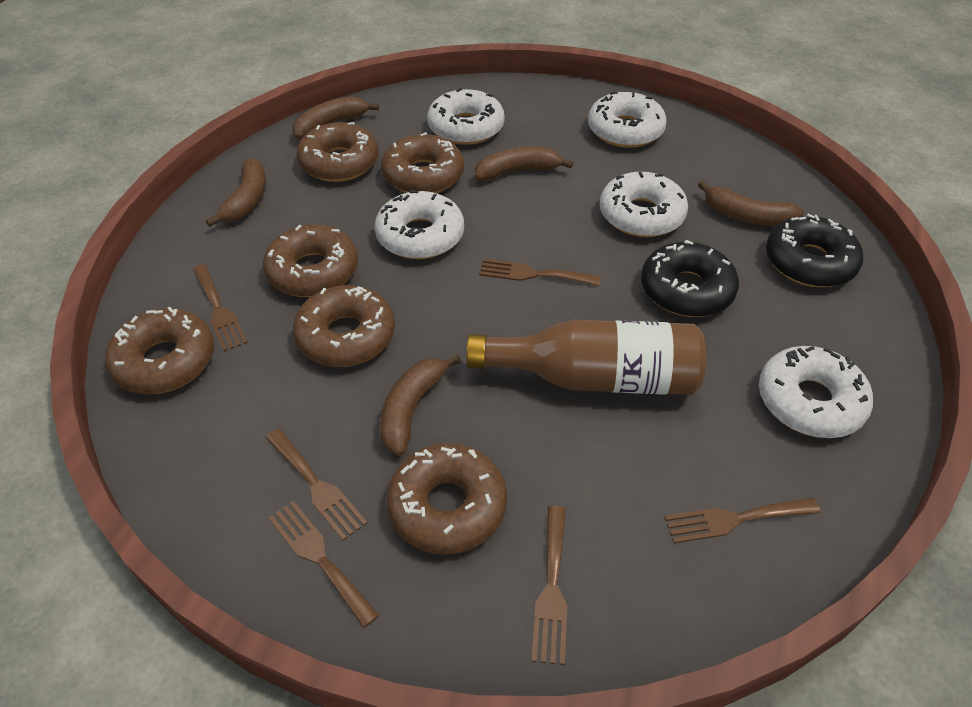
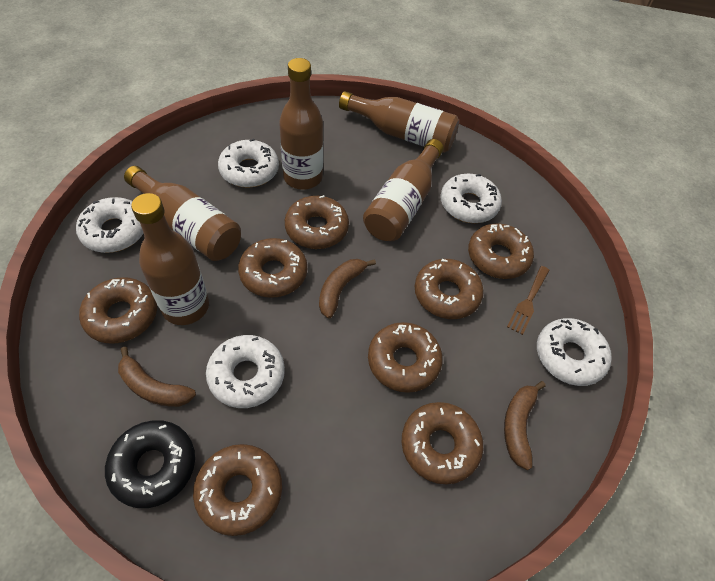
black donut: [641,240,739,317] [766,214,863,287] = 2 -> [105,420,195,508] = 1
brown banana: [206,158,266,227] [292,96,379,139] [380,355,461,456] [475,147,573,181] [698,181,804,226] = 5 -> [118,347,196,407] [319,259,376,318] [504,381,546,470] = 3
brown bottle: [466,320,706,395] = 1 -> [124,166,241,261] [131,193,209,325] [279,58,323,190] [339,91,459,153] [363,139,444,241] = 5
brown donut: [105,307,214,394] [263,224,358,297] [293,285,395,367] [296,122,379,182] [381,132,464,193] [386,443,507,555] = 6 -> [79,277,157,344] [193,444,282,536] [238,238,307,298] [285,195,349,249] [368,322,443,393] [402,402,483,484] [415,259,484,319] [468,223,534,279] = 8
brown fork: [193,264,248,352] [266,428,367,541] [269,501,379,628] [479,259,601,286] [531,506,567,665] [664,498,820,543] = 6 -> [507,266,550,335] = 1

